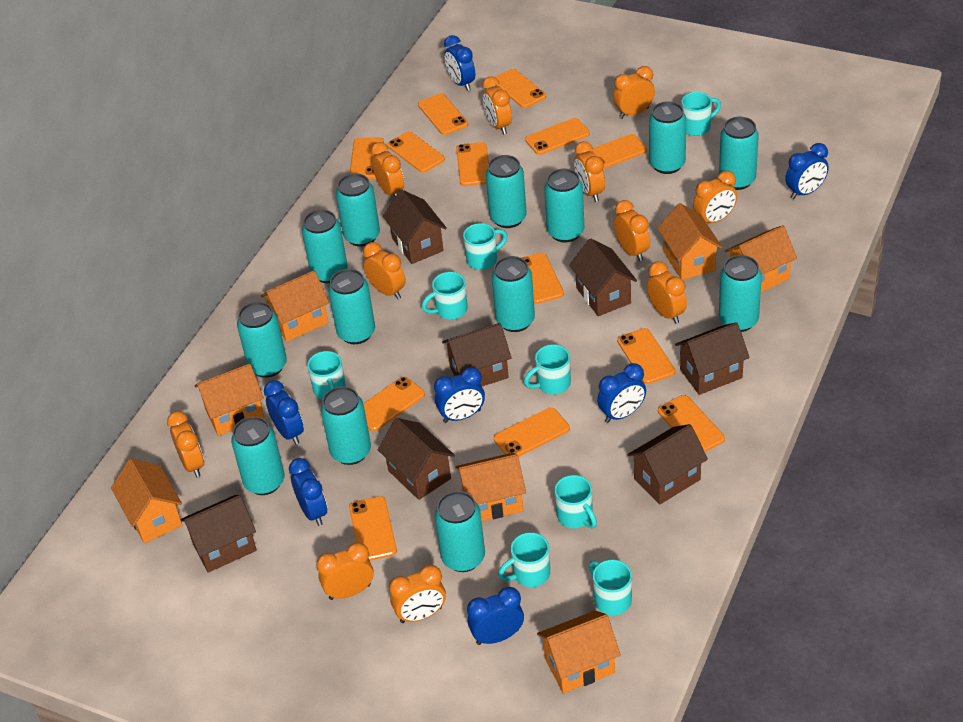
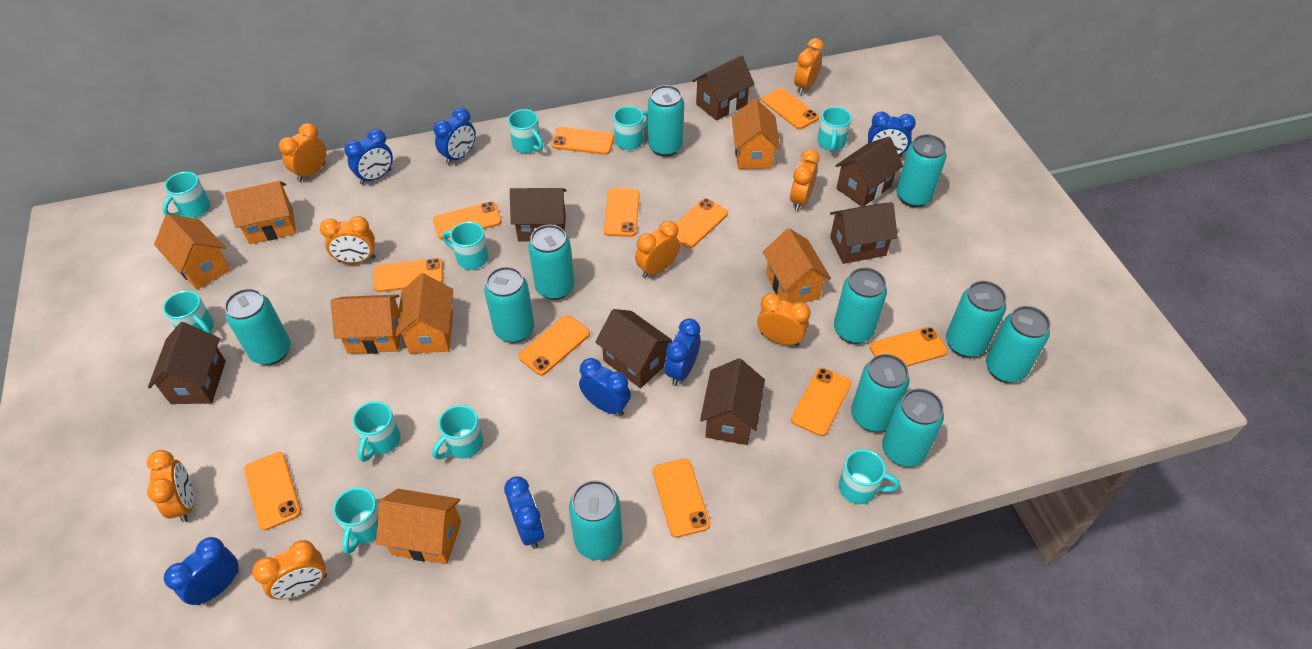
orange clock: [167,411,204,477] [316,542,374,600] [363,242,406,299] [371,142,404,197] [389,565,446,623] [482,76,512,134] [574,141,605,202] [613,66,655,119] [614,200,650,261] [647,261,687,324] [693,171,737,223] = 11 -> [147,450,194,523] [252,540,327,600] [279,123,326,182] [320,216,376,263] [635,221,680,278] [757,293,811,346] [790,149,820,211] [794,38,824,95] = 8
orange phone: [349,137,384,179] [349,496,397,561] [363,377,425,431] [387,131,445,173] [418,94,468,135] [456,142,489,186] [494,407,570,457] [495,69,546,108] [522,253,564,304] [525,118,590,155] [583,134,647,169] [617,328,675,384] [658,395,725,452] = 13 -> [244,452,301,530] [374,258,443,292] [433,202,502,239] [518,315,590,375] [551,127,614,155] [604,188,640,237] [653,459,710,538] [675,198,728,248] [762,88,819,129] [791,368,852,436] [870,327,948,367] = 11
turquoise can: [231,417,285,495] [237,302,287,378] [302,209,348,283] [321,386,371,465] [328,269,375,344] [336,173,380,247] [435,491,485,572] [486,155,526,228] [491,256,535,332] [544,169,584,243] [649,101,686,174] [719,117,759,190] [719,255,762,332] = 13 -> [224,288,291,365] [484,267,534,343] [528,225,575,300] [569,480,623,560] [648,85,684,157] [834,267,887,344] [851,354,909,432] [882,388,944,467] [896,134,947,207] [946,281,1006,357] [986,306,1050,383] = 11
turquoise mug: [307,351,346,400] [422,272,468,319] [463,223,508,270] [498,532,550,587] [524,344,571,394] [554,475,597,528] [589,560,632,615] [681,92,721,136] = 8 -> [162,172,211,218] [163,290,214,334] [333,487,379,554] [352,401,400,462] [432,405,483,459] [442,222,488,269] [508,109,543,153] [613,106,648,150] [818,107,852,152] [839,449,900,504] = 10

